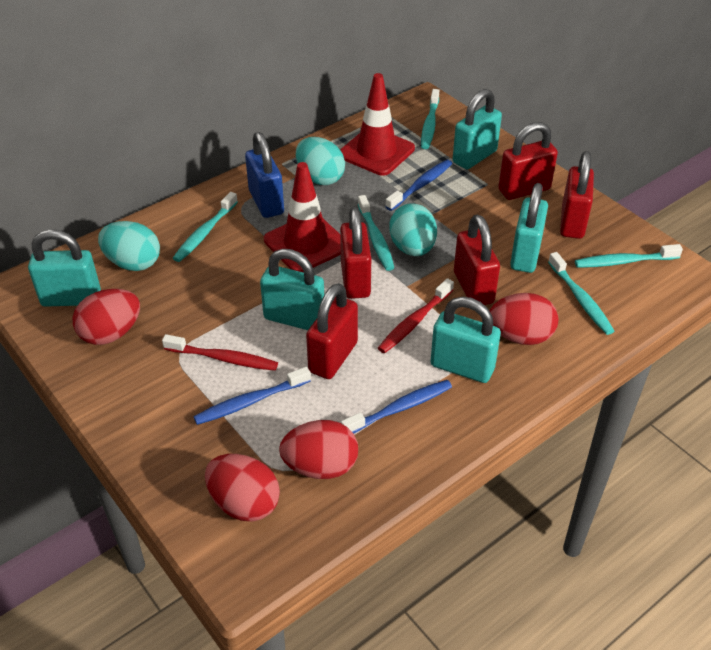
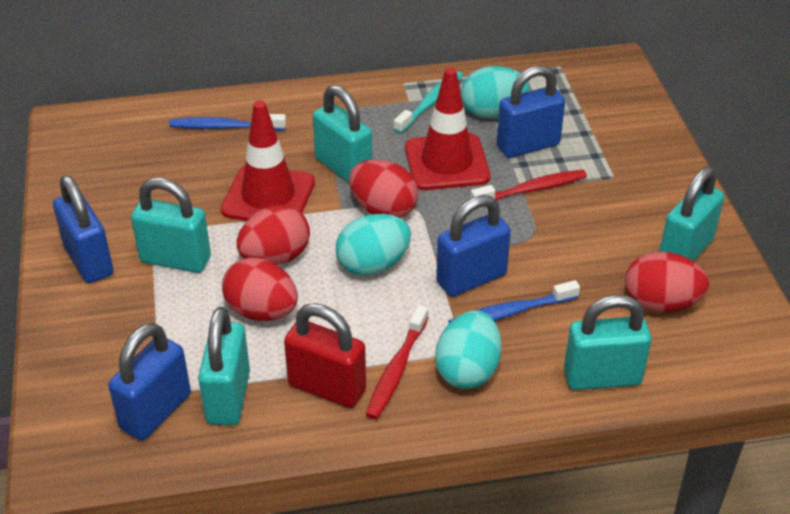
blue padlock: [245,132,284,218] = 1 -> [53,175,113,283] [108,323,191,441] [436,195,511,297] [497,65,565,158] = 4
blue toothbrush: [193,367,311,425] [341,380,452,434] [385,160,452,211] = 3 -> [169,114,286,131] [448,280,580,323] = 2
red padlock: [306,283,358,379] [340,207,371,299] [454,215,500,305] [498,122,558,200] [560,151,594,239] = 5 -> [284,303,366,408] = 1
turquoise toothbrush: [173,192,238,262] [358,195,394,271] [421,89,439,149] [548,252,614,335] [575,244,683,268] = 5 -> [394,71,463,134] = 1

